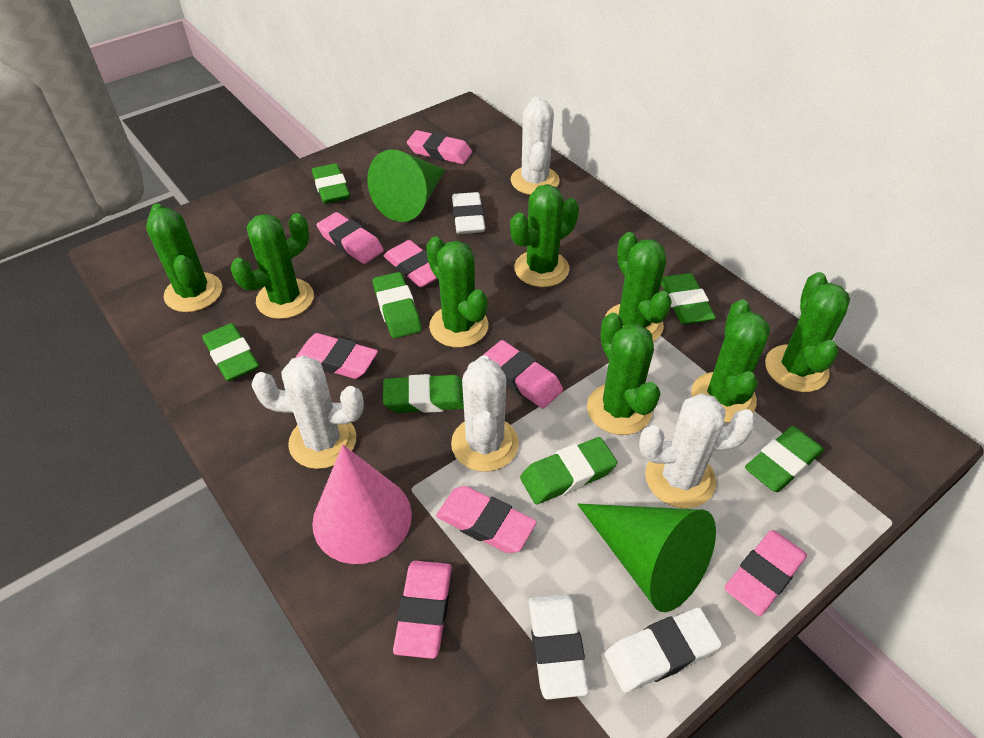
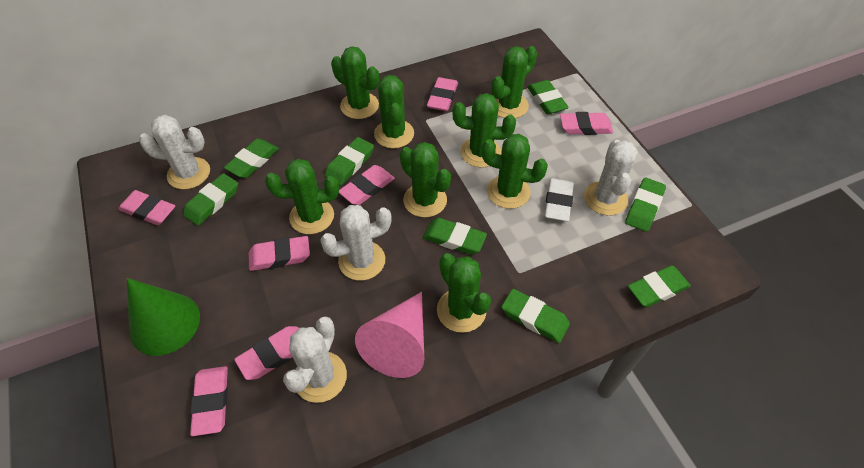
green cone: [367,149,445,222] [577,504,716,612] = 2 -> [127,278,200,356] = 1
green eraser: [202,323,259,381] [312,163,350,204] [373,272,422,339] [383,374,464,413] [520,437,617,504] [661,273,716,324] [745,426,824,492] = 7 -> [183,173,238,226] [224,138,279,178] [325,137,374,185] [423,218,487,254] [502,289,570,343] [527,80,569,114] [625,178,666,232] [628,265,691,307] = 8
pink eraser: [295,333,378,379] [317,212,384,264] [384,240,437,287] [393,561,452,659] [407,130,472,164] [436,486,537,553] [482,340,563,409] [724,530,807,616] = 8 -> [118,190,175,225] [190,366,228,436] [234,326,299,380] [249,236,310,271] [339,165,395,205] [427,77,458,111] [560,112,613,135] = 7
white eraser: [452,192,485,234] [529,594,589,699] [605,608,722,693] = 3 -> [544,178,574,221] = 1

